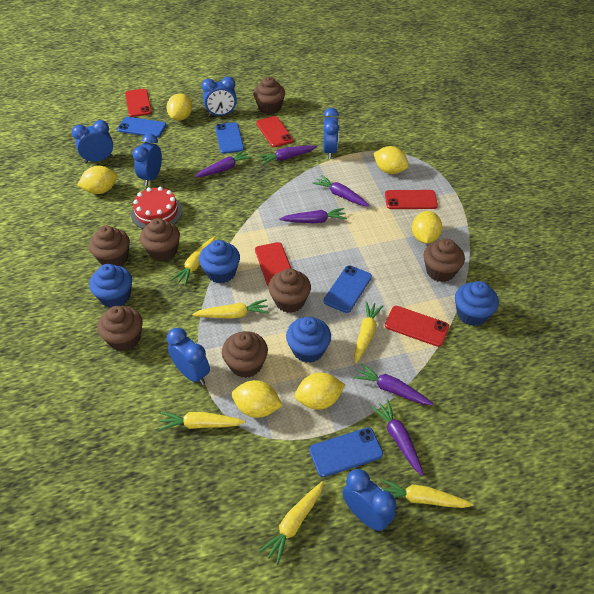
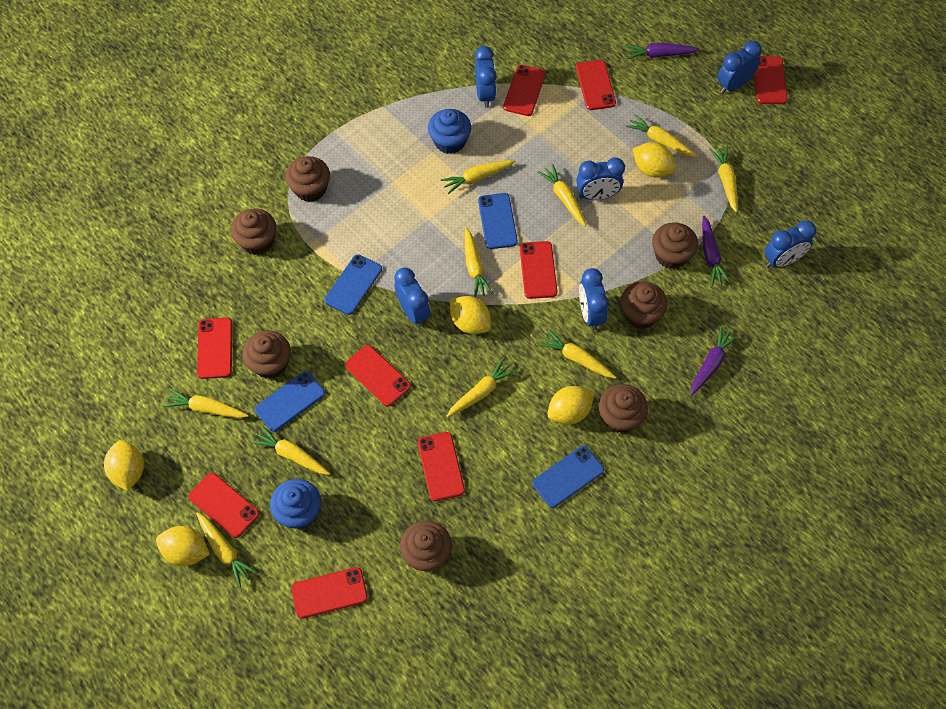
blue cupcake: [89,264,132,308] [199,240,240,283] [286,317,331,363] [455,281,499,326] = 4 -> [270,479,321,529] [428,109,471,154] = 2
purple carrot: [195,150,252,177] [258,145,317,165] [279,208,347,223] [313,175,370,206] [353,363,433,405] [371,399,424,476] = 6 -> [625,43,699,60] [691,326,739,396] [702,216,731,286] = 3
red cake: [131,187,183,229] = 1 -> none = 0
red phone: [125,89,152,117] [255,242,292,286] [256,116,293,147] [385,190,438,209] [385,306,449,347] = 5 -> [188,473,259,538] [197,318,232,379] [291,567,368,619] [345,345,411,406] [418,432,465,501] [503,65,546,116] [520,241,557,299] [576,60,616,110] [754,56,788,104] = 9
yellow carrot: [158,412,245,430] [171,236,216,286] [192,299,269,319] [259,482,323,565] [354,301,383,363] [381,479,474,508] = 6 -> [163,388,248,418] [196,512,257,587] [250,426,330,475] [441,160,515,194] [447,358,517,417] [465,228,494,297] [537,164,586,226] [538,329,616,378] [626,114,696,157] [709,146,738,213] = 10
yellow lemon: [77,166,118,194] [167,93,192,121] [232,380,283,418] [295,373,345,410] [373,146,409,174] [412,211,442,244] = 6 -> [104,440,144,491] [156,526,210,566] [450,296,491,334] [547,386,595,425] [632,142,676,177] = 5

